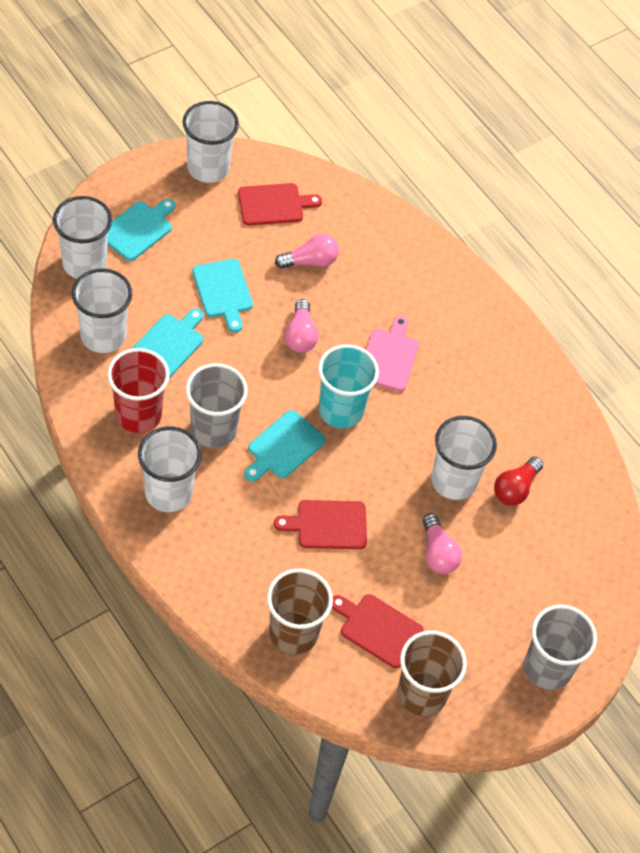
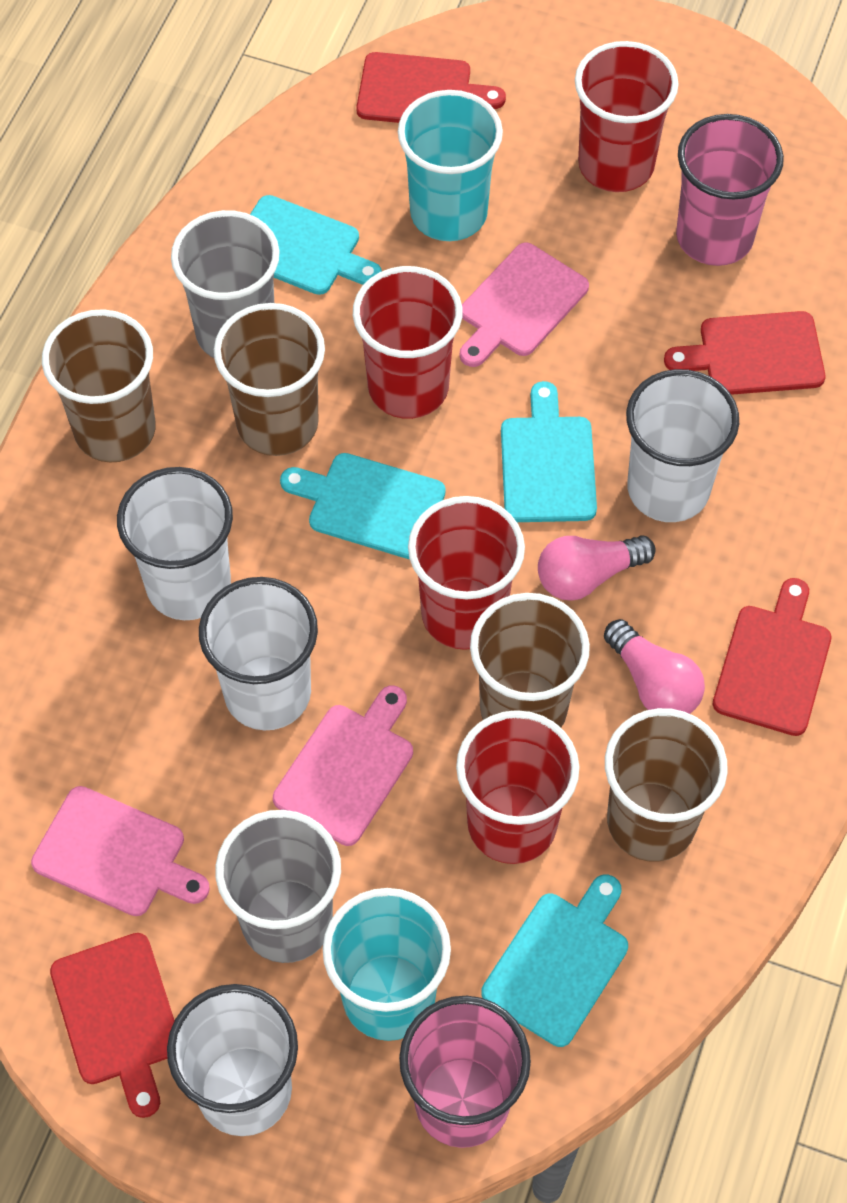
brown cup: [267,569,333,655] [397,631,467,717] = 2 -> [42,309,156,462] [214,303,325,456] [470,593,590,728] [605,708,728,862] = 4
pink cup: none = 0 -> [399,996,531,1148] [676,114,784,266] = 2
pink cutting board: [366,316,419,391] = 1 -> [31,786,210,916] [273,685,413,846] [460,242,589,367] = 3
pink light bulb: [275,234,339,269] [284,299,318,353] [423,513,462,574] = 3 -> [538,536,656,600] [604,619,705,714] = 2
red cup: [107,348,170,433] = 1 -> [353,266,463,419] [408,496,525,650] [456,710,579,864] [575,41,679,192] = 4
red cutting board: [238,183,322,226] [274,500,367,549] [332,594,424,668] = 3 -> [50,933,175,1118] [356,52,506,123] [664,311,825,395] [713,578,831,736] = 4
red light bulb: [494,457,543,506] = 1 -> none = 0
turquoise cup: [318,344,379,429] = 1 -> [322,888,451,1041] [398,90,503,241] = 2
white cup: [53,196,112,279] [72,268,132,353] [138,427,202,512] [183,101,239,183] [431,416,497,500] = 5 -> [117,467,233,620] [167,984,298,1136] [199,577,318,730] [626,369,739,522] = 4

